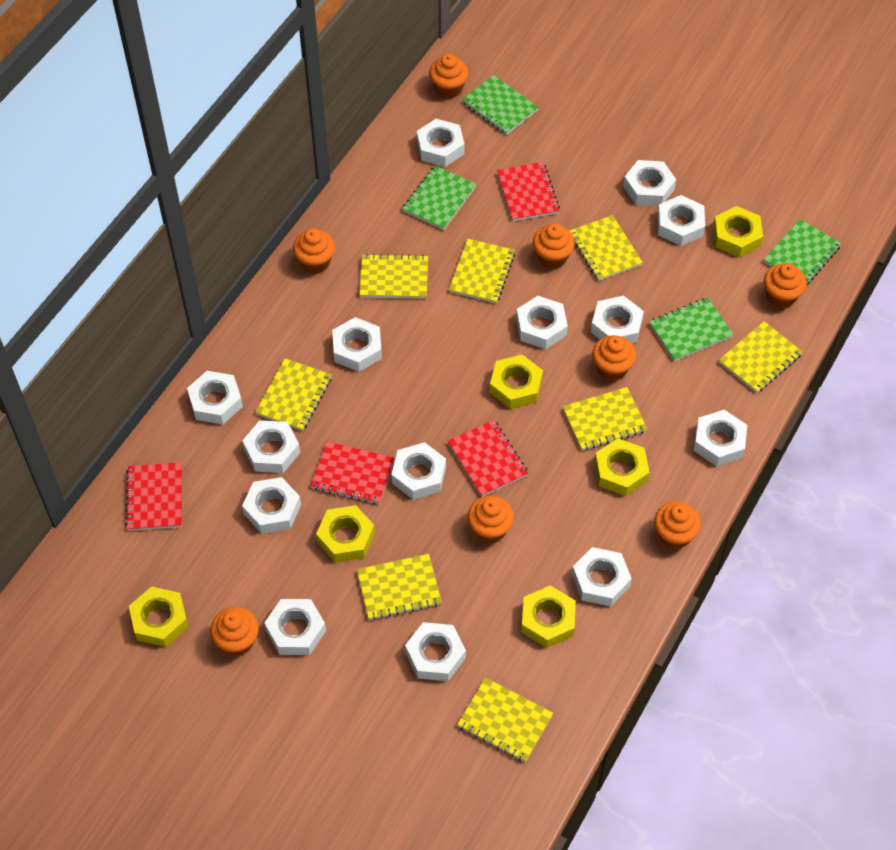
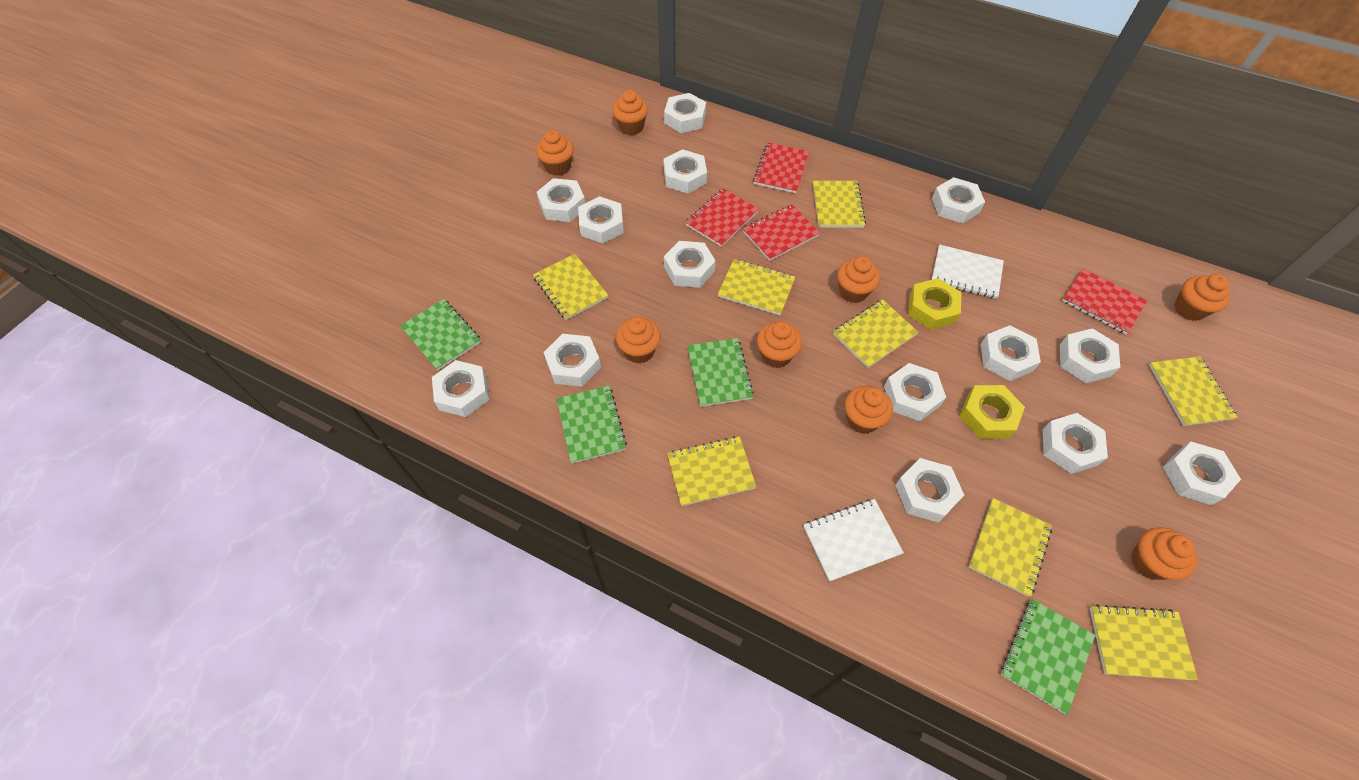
white notebook: none = 0 -> [803,499,904,582] [931,244,1004,299] = 2
yellow nut: [129,586,189,647] [316,505,375,563] [490,354,543,409] [521,585,576,648] [594,438,650,496] [713,206,763,257] = 6 -> [908,278,961,330] [959,385,1025,439] = 2

